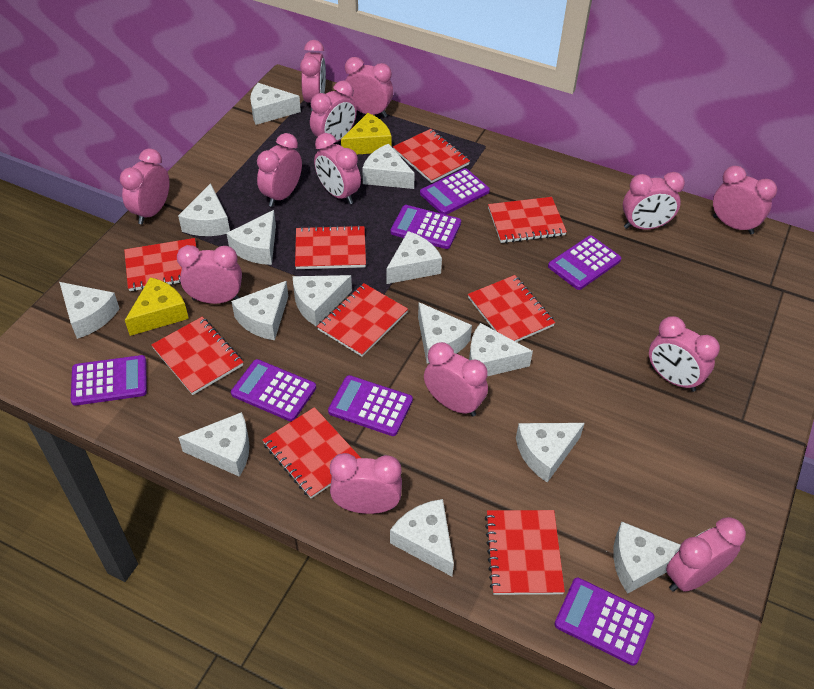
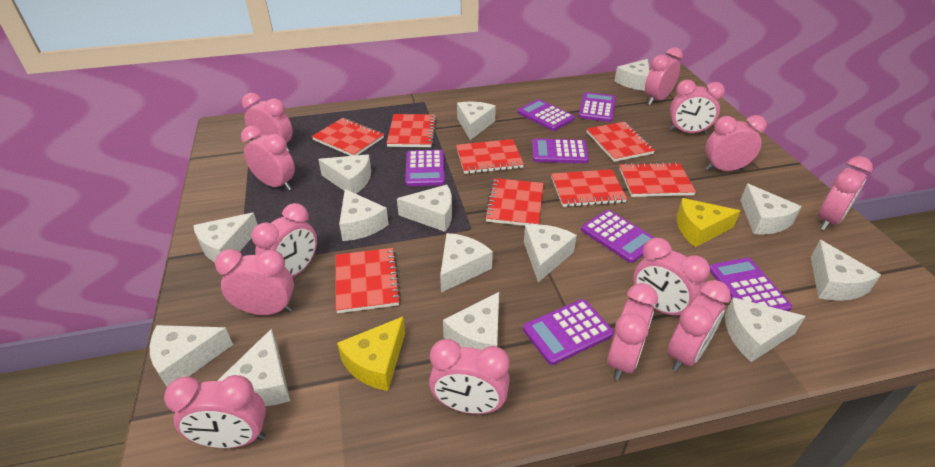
red notebook: [124,238,196,291] [151,317,243,395] [263,407,361,498] [295,225,366,269] [317,283,408,357] [393,129,470,183] [468,275,555,342] [485,510,565,595] [488,197,567,243] = 9 -> [312,118,384,156] [335,248,401,313] [386,114,437,147] [456,139,524,174] [484,178,543,226] [551,169,627,207] [587,122,655,162] [619,162,696,197] = 8

